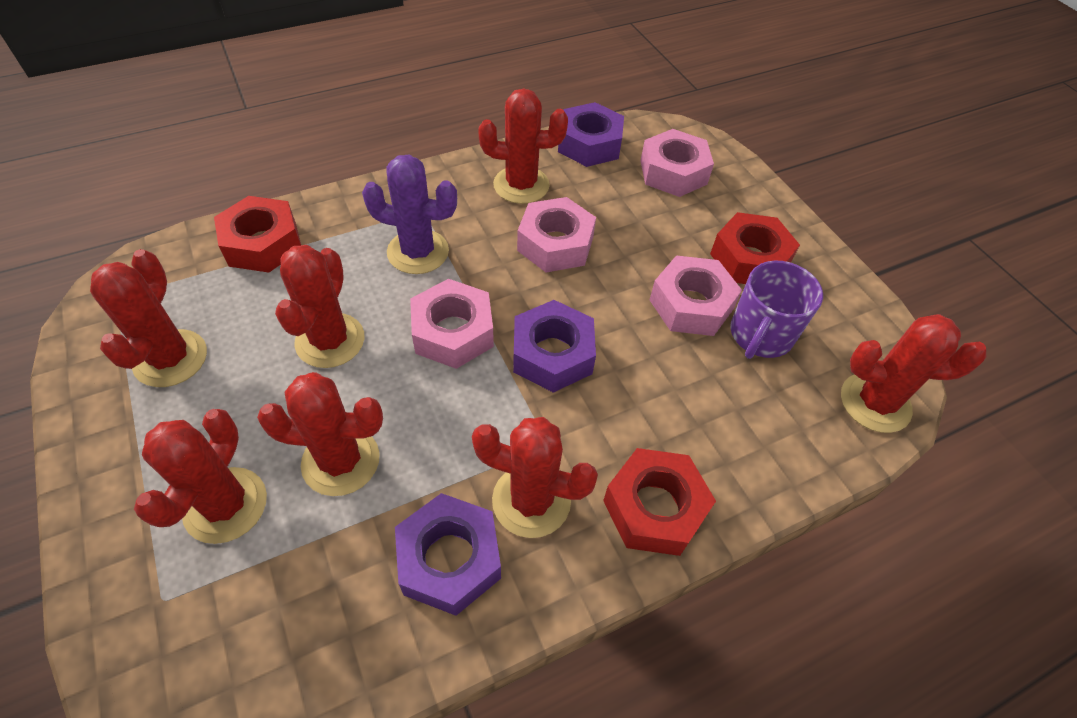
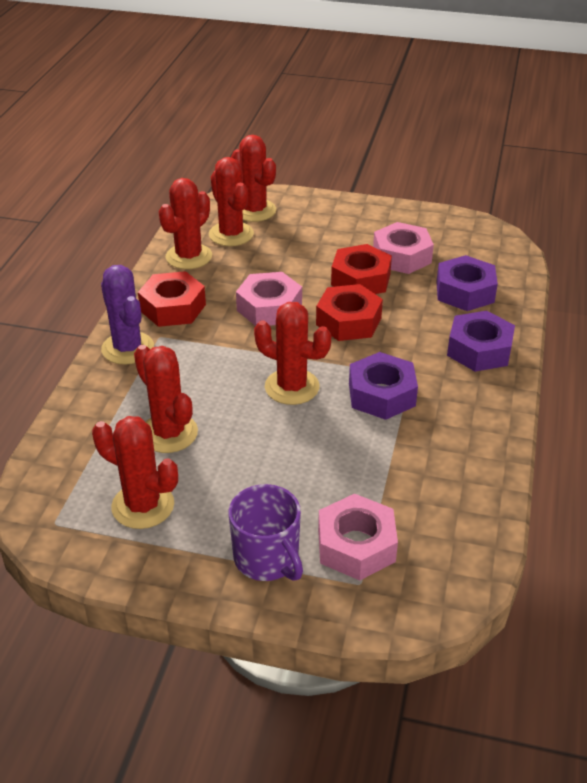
pink nut: [410,279,494,369] [517,197,596,272] [640,129,714,197] [650,255,742,336] = 4 -> [236,272,302,326] [318,494,398,580] [373,222,434,274] = 3
red cactus: [90,249,207,387] [134,409,267,544] [257,372,383,496] [275,245,365,368] [472,417,598,538] [478,88,568,204] [841,314,986,433] = 7 -> [92,416,178,529] [134,345,198,453] [159,178,212,269] [209,157,254,246] [231,135,276,222] [254,302,331,405] = 6

